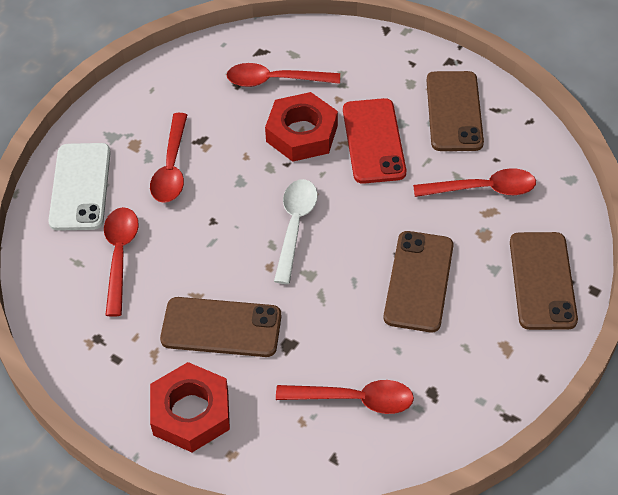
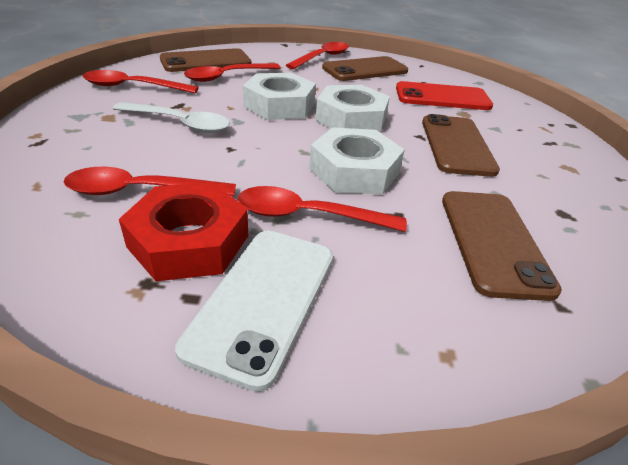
red nut: [150,362,230,452] [265,92,338,162] = 2 -> [119,183,248,281] = 1
white nut: none = 0 -> [243,73,316,120] [309,127,405,194] [316,85,390,132] = 3

